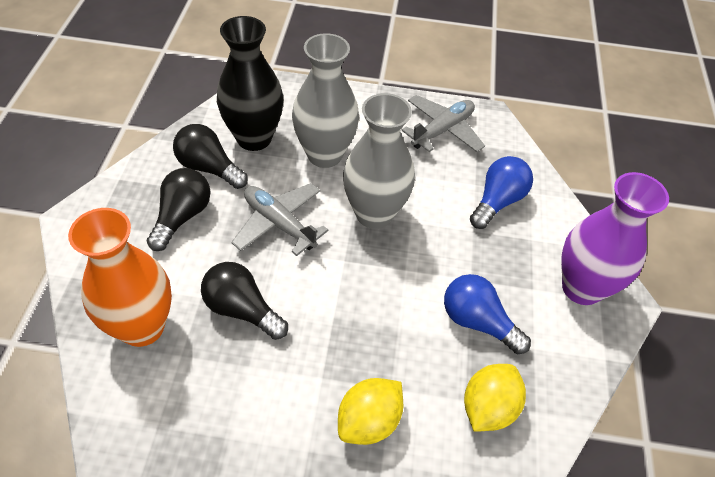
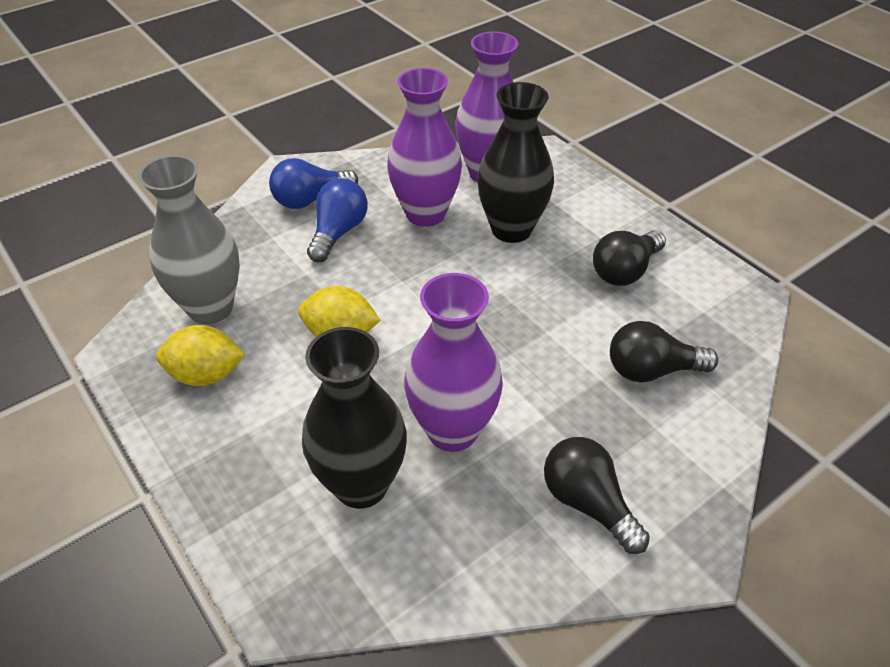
black vase: [217,16,283,151] = 1 -> [302,327,407,509] [477,82,554,243] = 2
grey plane: [231,183,329,256] [402,95,485,152] = 2 -> none = 0
grey vase: [292,33,359,168] [343,93,415,229] = 2 -> [138,155,240,324] = 1
orange vase: [68,208,172,347] = 1 -> none = 0
purple vase: [561,172,669,305] = 1 -> [387,68,462,227] [404,273,503,452] [455,32,518,183] = 3

